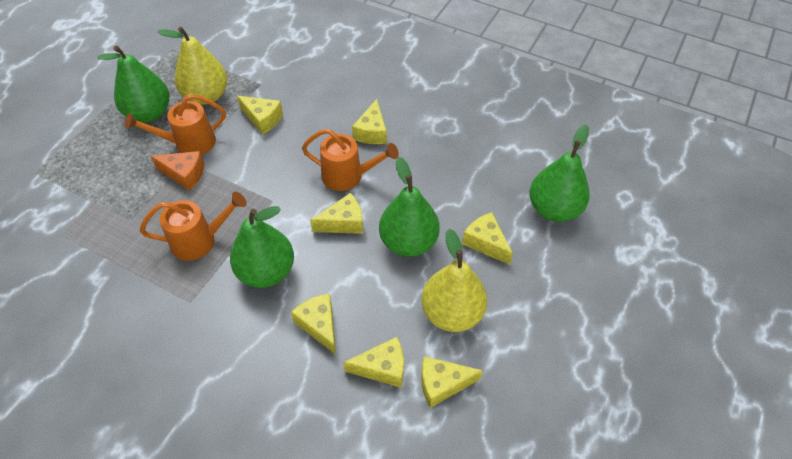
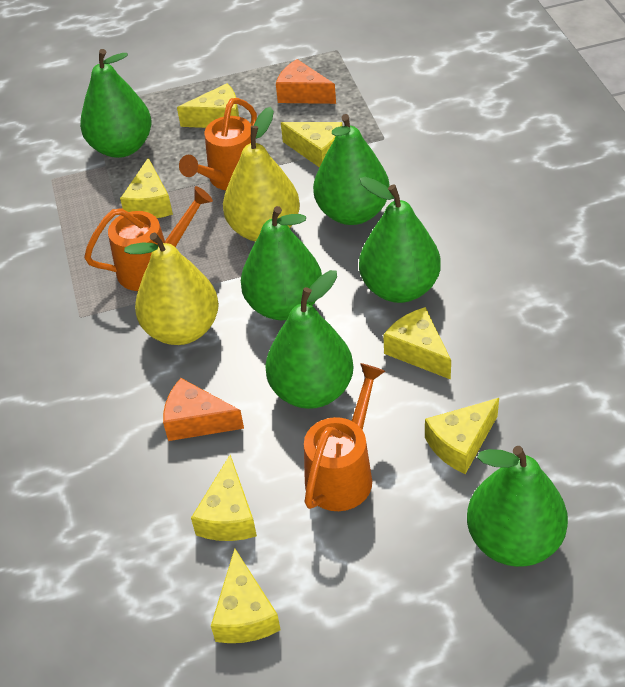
green pear: [97,46,169,123] [230,206,294,288] [379,157,440,257] [529,124,590,222] = 4 -> [80,49,151,158] [241,206,322,320] [265,270,353,409] [313,114,390,225] [359,177,441,303] [467,446,568,567] = 6
orange cheese: [151,151,204,191] = 1 -> [163,378,244,441] [276,59,336,104] = 2

